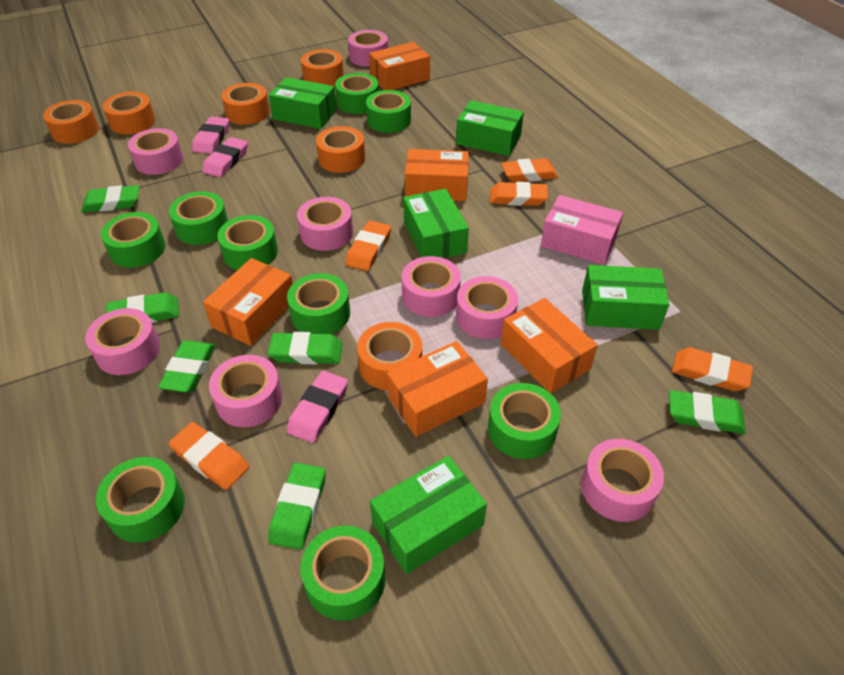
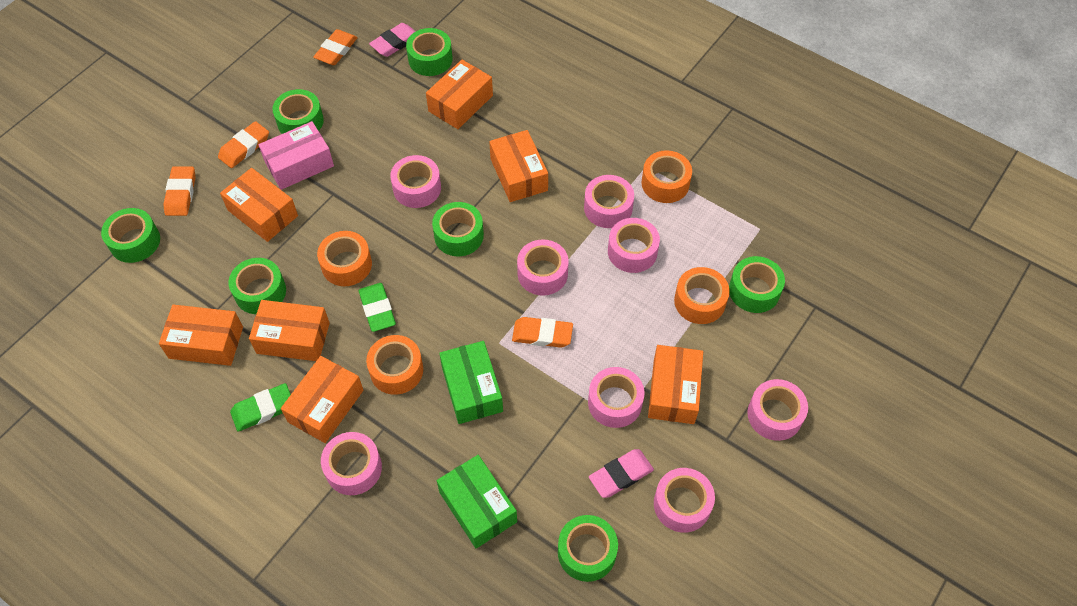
green box: [269,77,337,129] [370,456,487,574] [403,189,469,258] [456,101,524,156] [582,265,670,330] = 5 -> [437,455,517,548] [439,341,503,424] = 2
green eraser: [81,185,140,212] [106,292,179,323] [158,340,215,392] [268,332,343,365] [268,463,326,550] [669,390,746,434] = 6 -> [230,383,291,432] [359,283,396,332] = 2
green tape: [96,457,185,543] [101,212,165,268] [169,191,228,245] [217,215,278,270] [287,273,350,334] [301,526,385,621] [335,73,379,114] [366,90,411,133] [488,383,561,459] = 9 -> [101,208,160,263] [228,258,286,314] [272,89,324,134] [406,28,453,76] [432,202,484,256] [558,515,618,582] [729,256,785,313] = 7
orange box: [203,258,293,346] [369,42,430,90] [387,341,488,437] [405,149,469,201] [501,298,598,393] = 5 -> [159,305,243,366] [220,168,298,242] [249,300,330,361] [281,356,363,443] [426,60,493,129] [489,130,548,202] [648,345,703,424] = 7
orange eraser: [169,422,249,490] [345,220,391,271] [490,182,548,206] [501,158,558,182] [672,347,753,391] = 5 -> [163,166,196,216] [218,121,269,168] [313,29,358,65] [512,317,573,348] = 4
orange tape: [43,100,99,144] [103,92,156,134] [221,83,270,125] [301,49,344,86] [316,126,365,173] [357,322,422,390] = 6 -> [317,231,372,286] [366,335,423,395] [642,150,692,203] [674,267,730,324] = 4
pink eraser: [192,116,229,154] [202,137,248,177] [287,371,348,443] = 3 -> [369,23,416,57] [589,449,654,498] = 2

